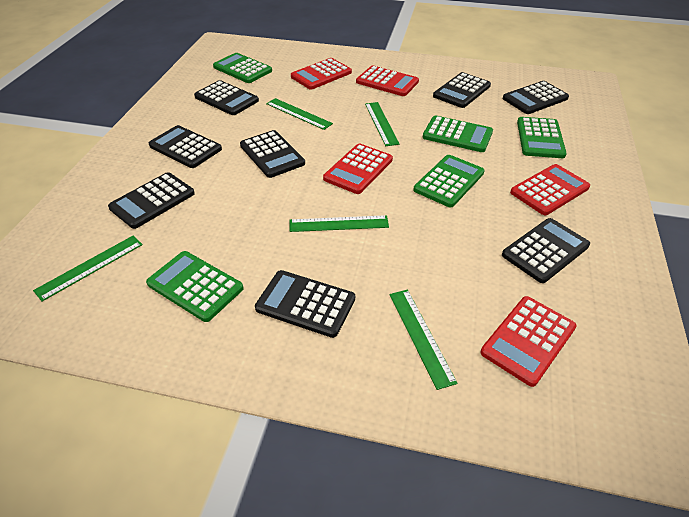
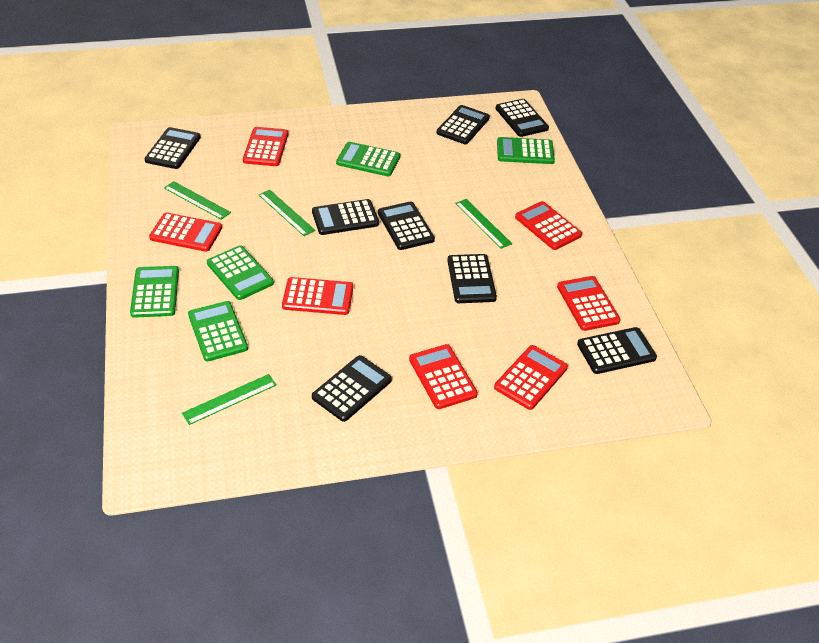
green ruler: [33,236,143,301] [266,98,333,130] [289,215,389,232] [365,102,400,146] [389,290,458,390] = 5 -> [164,181,231,220] [182,374,276,425] [259,190,316,236] [455,199,512,249] = 4
red calculator: [291,58,352,89] [323,144,393,194] [356,66,419,96] [480,296,577,387] [510,164,590,215] = 5 -> [149,212,222,252] [243,127,288,166] [282,277,353,315] [409,344,478,409] [494,345,568,410] [515,201,582,250] [557,276,621,331] = 7

